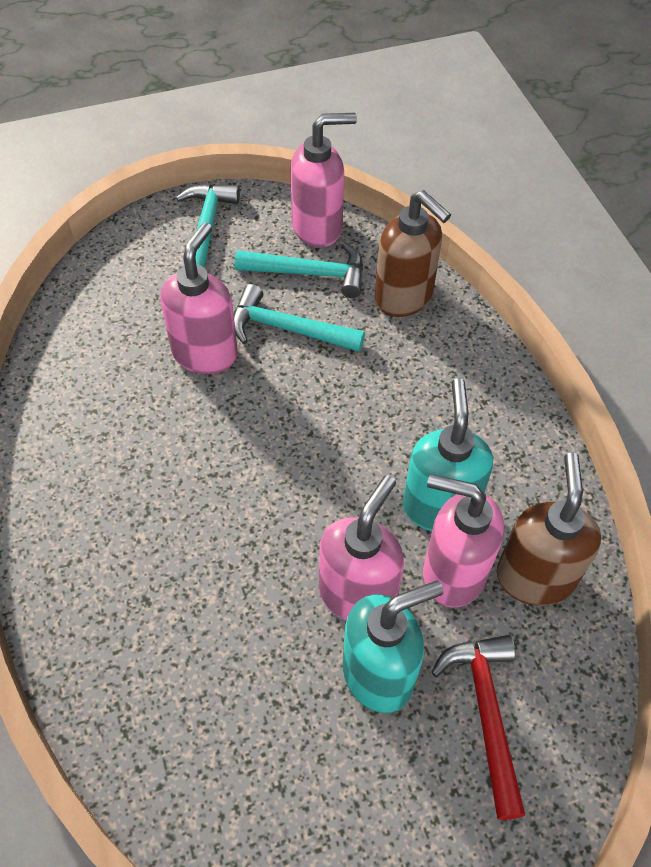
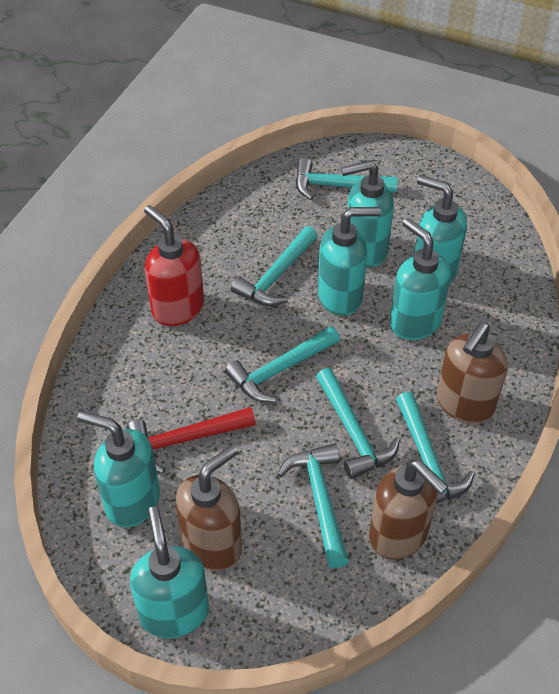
brown soap dispenser: [375,190,451,317] [496,452,601,606] = 2 -> [175,445,242,571] [369,459,449,560] [437,322,508,424] = 3
pink soap dispenser: [160,222,238,375] [291,113,357,248] [319,475,404,621] [423,474,504,607] = 4 -> none = 0
red soap dispenser: none = 0 -> [144,205,204,326] = 1
turquoise hammer: [176,184,240,268] [234,284,365,352] [235,242,363,298] = 3 -> [225,326,340,402] [231,226,318,306] [277,443,349,568] [296,158,398,200] [316,368,400,479] [396,392,475,503] = 6
turquoise soap dispenser: [342,580,444,713] [403,378,493,531] = 2 -> [77,411,160,527] [130,506,209,638] [318,207,381,316] [341,160,394,267] [390,218,451,340] [414,175,467,285] = 6

